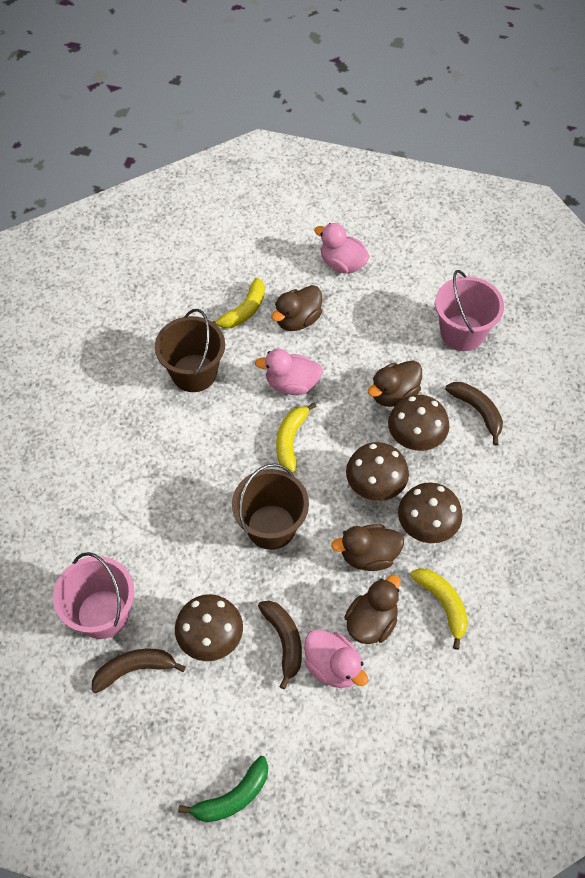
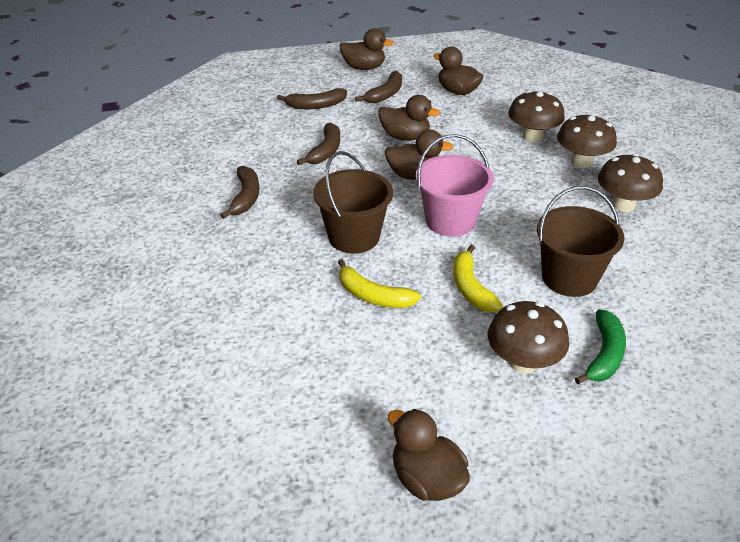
brown banana: [92,649,186,693] [258,601,302,689] [445,382,503,446] = 3 -> [220,166,259,219] [277,88,347,109] [297,122,340,165] [355,71,402,103] = 4
brown duck: [271,285,322,331] [331,524,404,571] [344,575,400,644] [368,360,422,407] = 4 -> [339,28,394,70] [378,95,440,141] [384,130,453,180] [388,409,470,501] [434,47,483,95] = 5
pink bucket: [53,552,134,639] [435,270,504,351] = 2 -> [416,134,494,237] = 1
pink duck: [255,349,323,395] [304,630,368,688] [314,223,370,274] = 3 -> none = 0
yellow banana: [212,278,265,328] [276,402,317,473] [410,568,468,650] = 3 -> [338,259,421,308] [453,245,503,312] = 2

